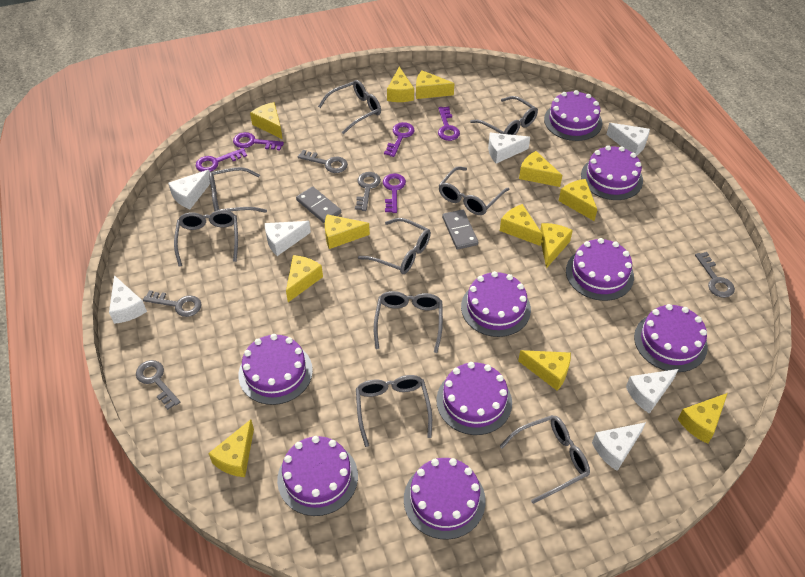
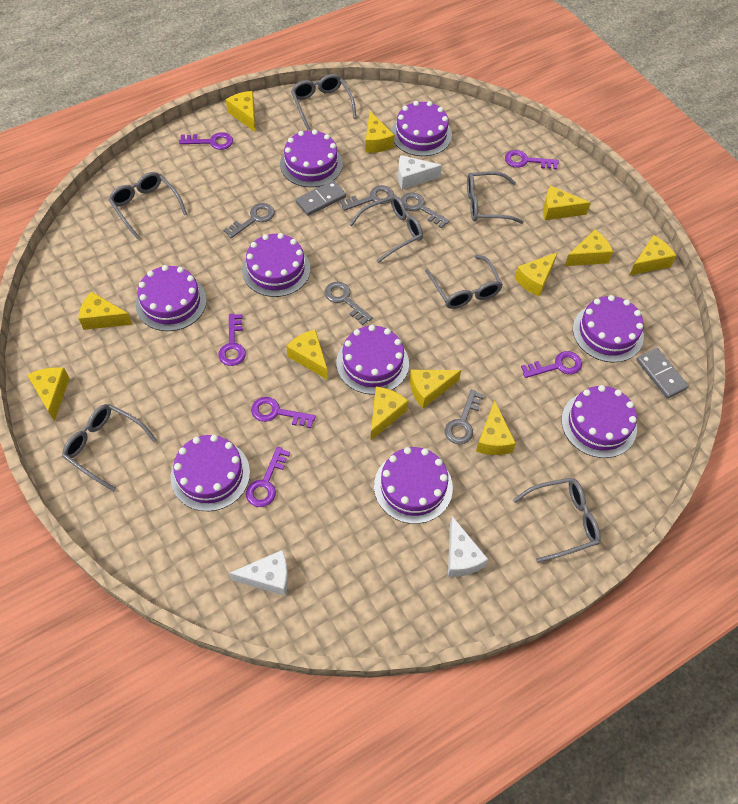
grey glasses: [174,210,238,266] [209,167,267,213] [318,80,381,134] [356,375,432,447] [358,218,431,274] [374,291,443,353] [438,166,509,215] [470,96,538,135] [499,415,590,504] = 9 -> [62,404,157,491] [109,172,187,240] [291,74,356,130] [349,195,423,263] [425,255,503,309] [467,171,524,224] [513,478,601,563] = 7
purple key: [196,148,247,172] [233,132,284,150] [383,173,406,213] [384,122,414,157] [438,107,460,141] = 5 -> [179,132,233,150] [218,314,246,366] [246,447,290,507] [251,397,316,428] [505,150,559,170] [521,351,582,378] = 6
white cheese: [109,275,147,324] [168,170,210,209] [265,221,311,256] [488,133,530,164] [592,422,646,471] [606,123,650,156] [626,369,679,414] = 7 -> [229,550,288,596] [398,155,442,190] [448,516,488,577] = 3

